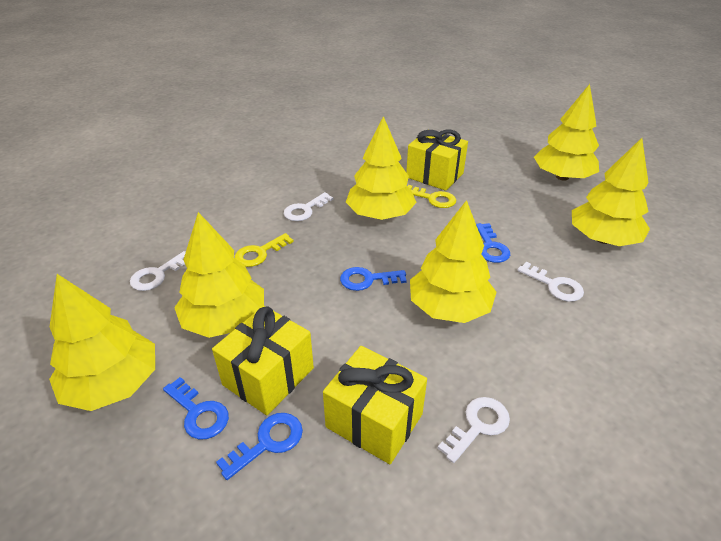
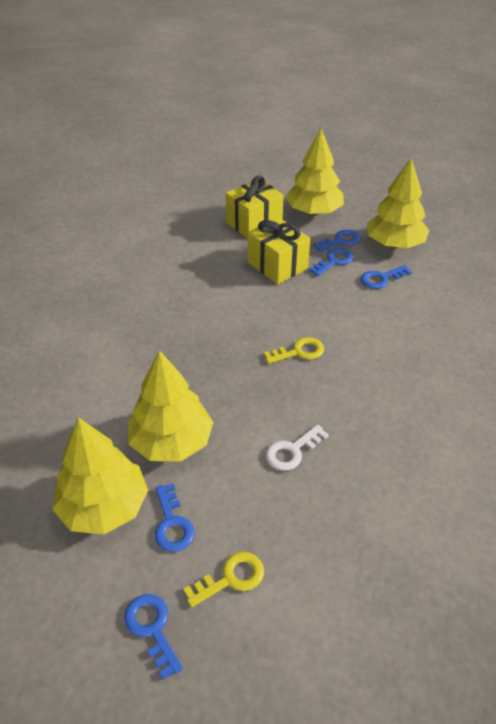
blue key: [163,377,229,439] [216,413,303,480] [340,267,407,291] [476,223,510,263] = 4 -> [124,594,183,680] [155,483,195,552] [309,248,353,276] [313,230,361,252] [361,265,412,289] = 5
white key: [130,251,186,291] [284,192,333,221] [437,397,510,463] [518,262,584,302] = 4 -> [266,425,329,471] = 1
yellow gift: [212,306,314,415] [323,346,427,464] [406,130,468,191] = 3 -> [225,176,284,239] [248,218,310,285] = 2
yellow tree: [49,274,155,411] [174,212,264,338] [346,116,417,220] [410,200,496,323] [534,84,599,181] [572,138,650,246] = 6 -> [52,417,148,535] [128,350,213,461] [286,129,344,216] [366,158,430,248] = 4

